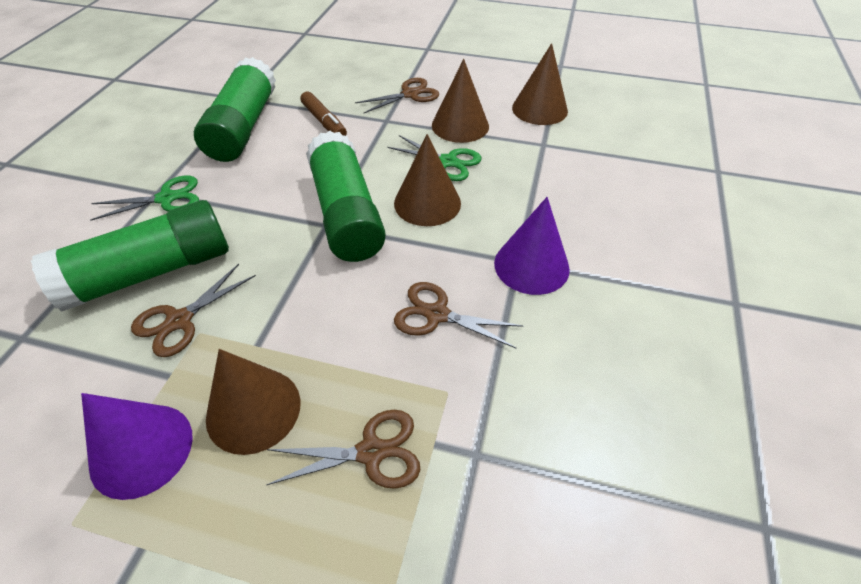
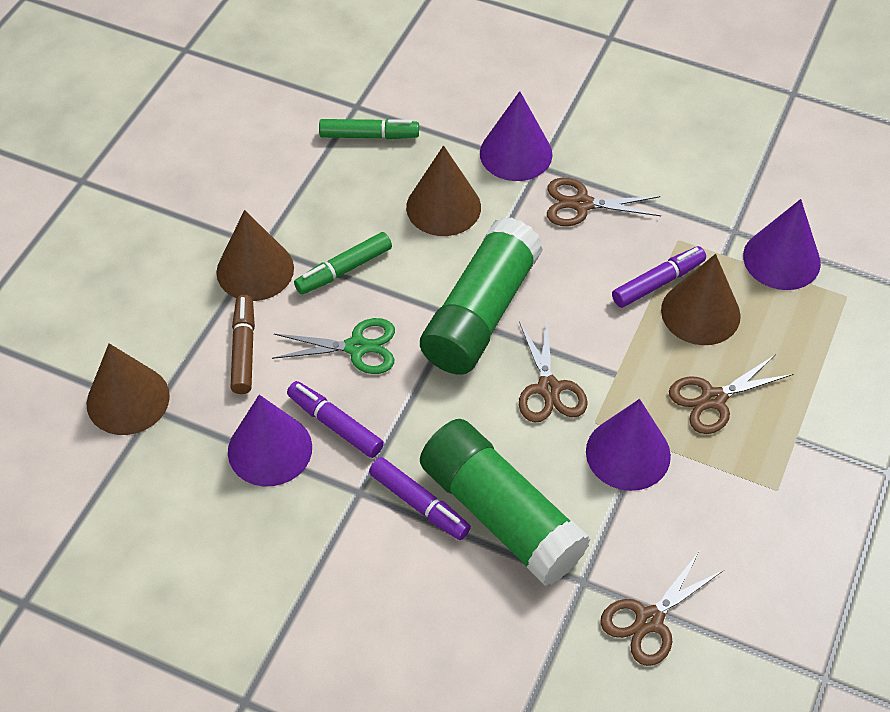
green glue stick: [31,200,229,312] [194,57,276,162] [306,131,386,262] = 3 -> [420,217,543,375] [420,419,591,586] = 2
green marker: none = 0 -> [294,232,392,295] [319,119,419,139] = 2
green scissors: [90,176,199,221] [388,135,481,181] = 2 -> [272,318,395,374] = 1
purple cone: [81,393,193,500] [494,197,570,295] = 2 -> [228,395,312,486] [480,91,553,181] [586,399,671,491] [743,199,821,290] = 4
purple marker: none = 0 -> [287,381,384,458] [369,457,471,540] [612,246,706,308] = 3

